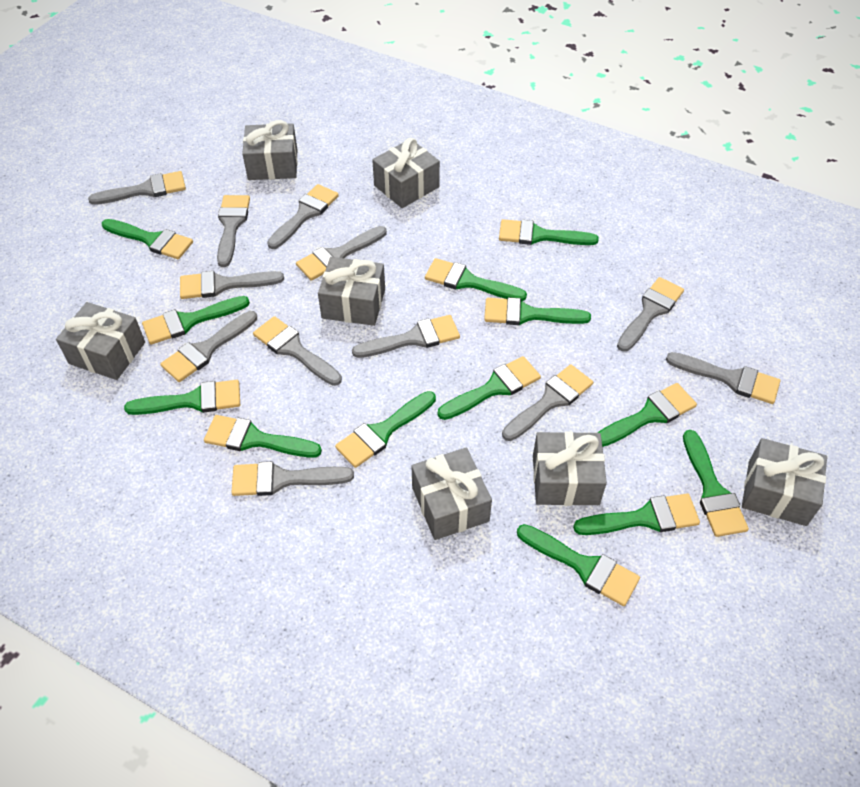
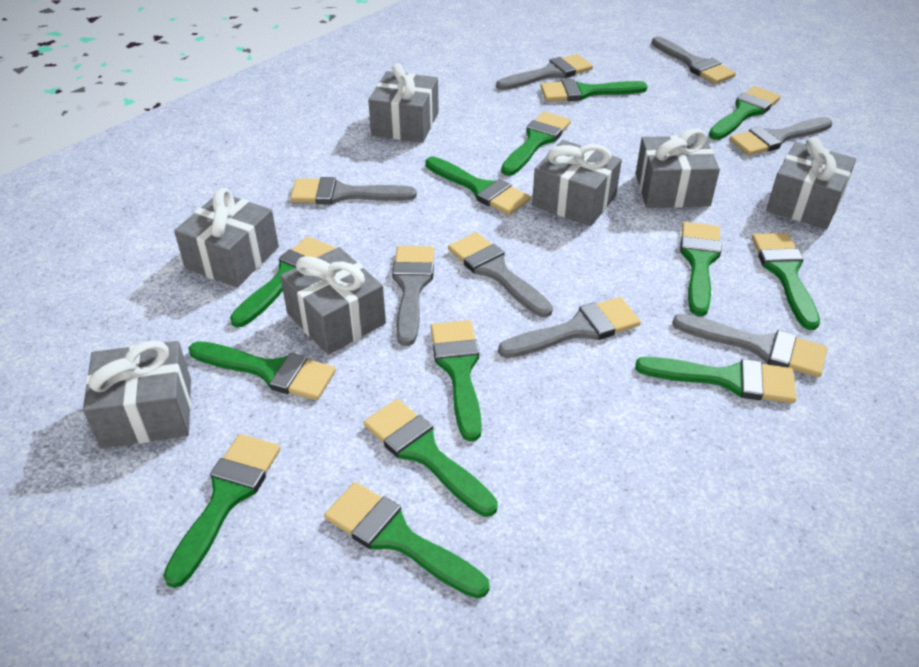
grey brush: [88,171,186,205] [160,311,257,382] [180,271,284,299] [217,195,250,267] [231,461,354,496] [253,316,342,386] [267,184,339,249] [296,226,387,281] [352,315,460,358] [502,364,593,441] [617,277,684,352] [666,352,780,404] = 12 -> [290,177,417,204] [392,246,434,346] [448,232,553,317] [496,54,593,90] [498,297,641,358] [651,36,736,84] [672,314,827,377] [729,117,832,156] = 8

